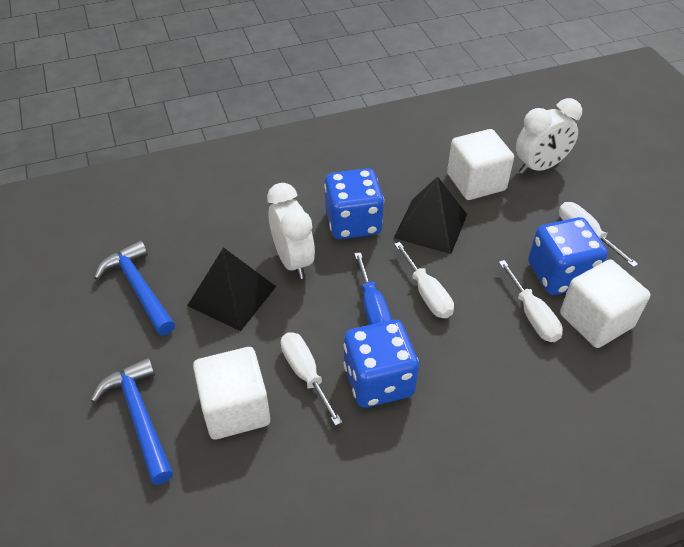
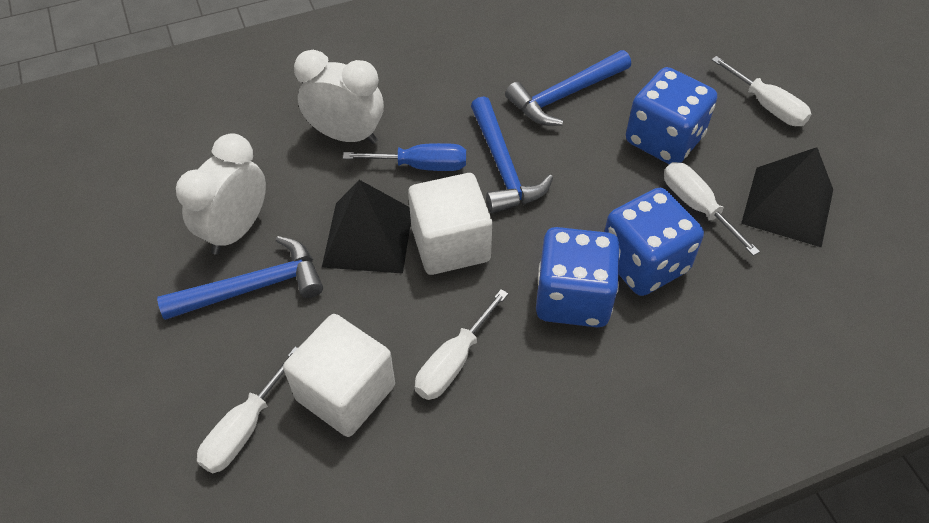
blue hammer: [91,357,173,485] [94,240,175,335] = 2 -> [157,236,323,320] [471,96,553,214] [505,50,631,126] = 3
white cube: [193,347,270,440] [447,129,514,200] [560,259,650,348] = 3 -> [283,314,395,437] [408,173,492,275] = 2

